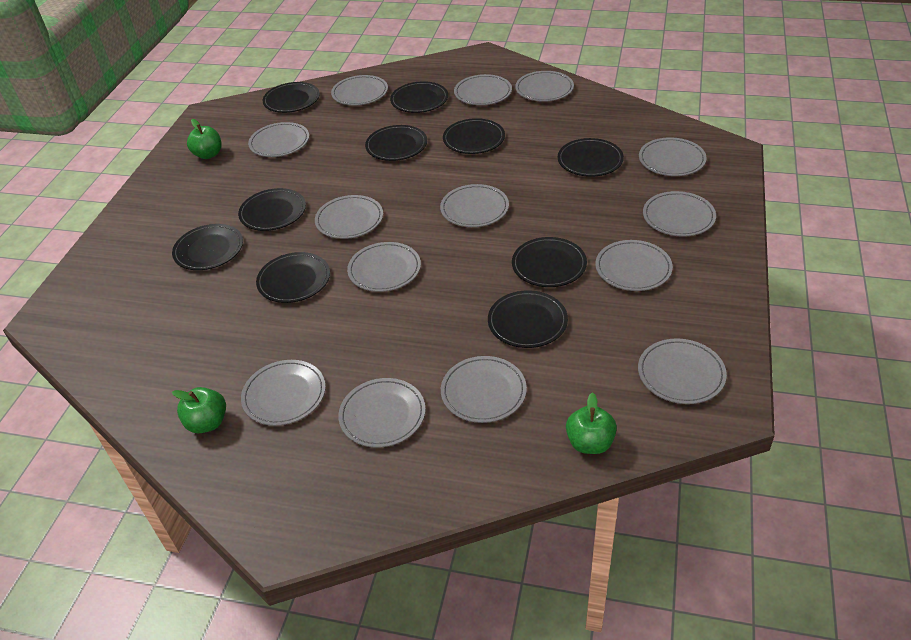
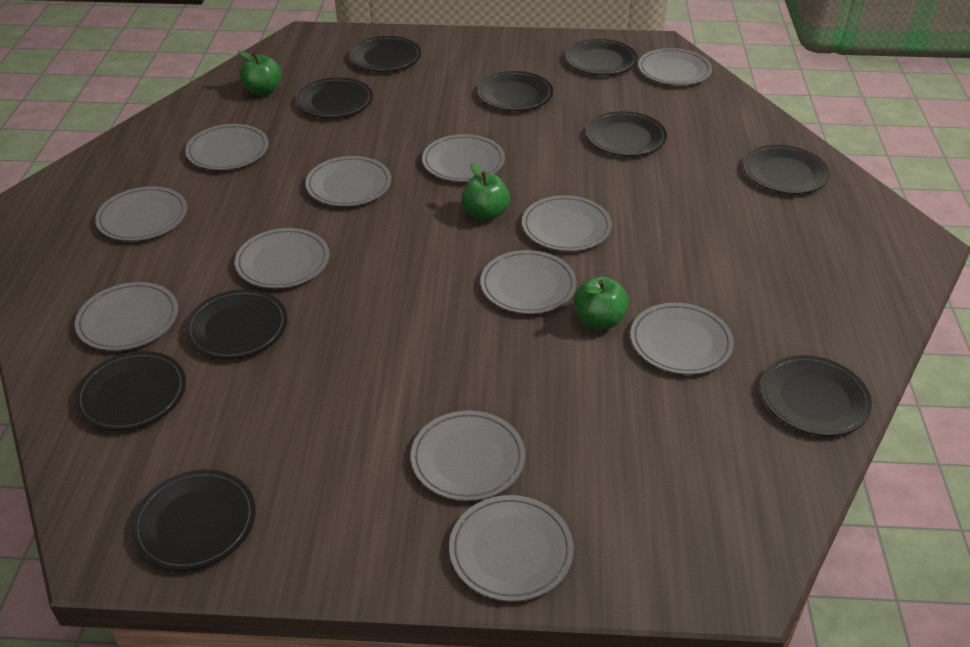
grey plate: [241,360,326,426] [248,122,309,157] [315,195,383,239] [331,75,388,105] [338,378,426,448] [347,242,421,292] [440,184,509,227] [441,356,527,423] [454,74,512,105] [515,71,574,102] [595,240,673,291] [638,338,727,404] [639,137,707,176] [643,191,716,237] = 14 -> [75,282,178,351] [95,186,187,241] [185,124,269,170] [235,228,329,289] [305,156,391,207] [411,411,525,501] [422,134,505,182] [449,495,574,602] [480,250,577,314] [522,195,612,251] [630,303,734,375] [638,48,712,85] = 12

